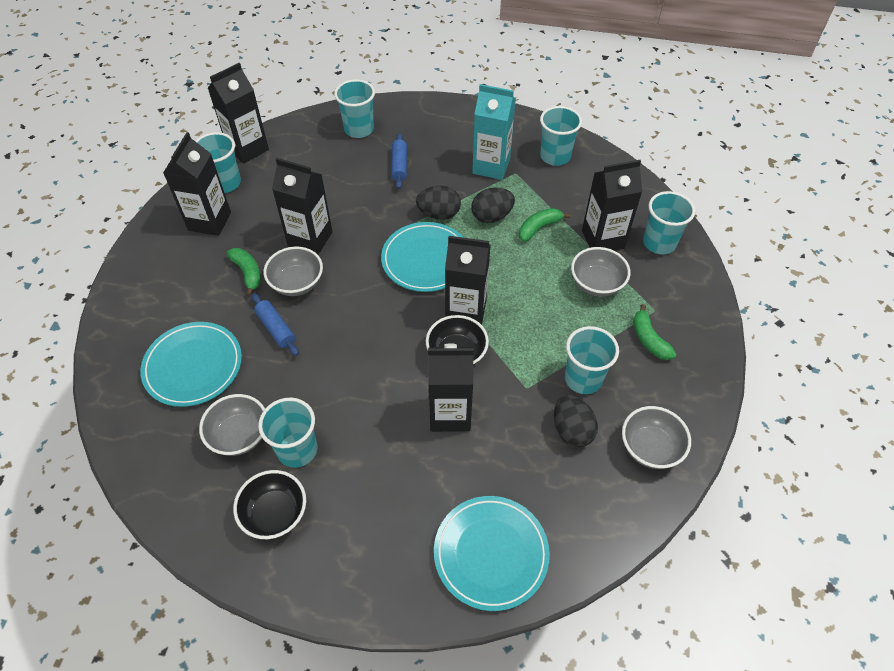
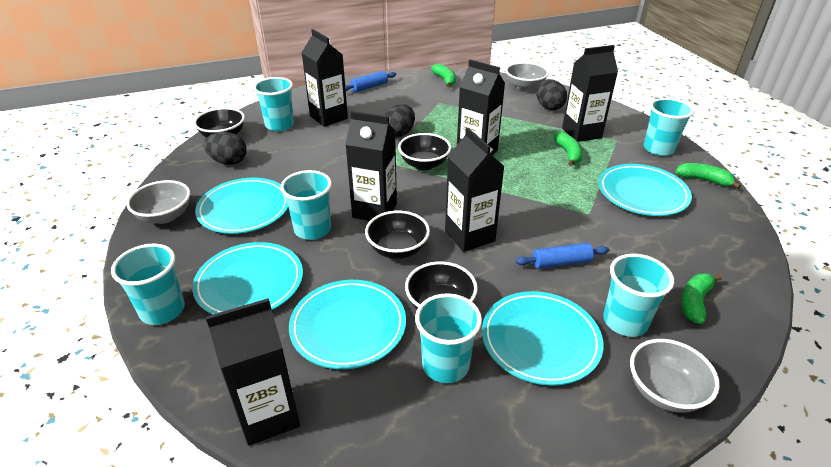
black bowl: [233,470,306,539] [426,315,489,365] = 2 -> [194,107,245,138] [365,210,430,259] [398,133,451,170] [405,261,478,309] = 4
green banana: [226,248,261,296] [519,208,570,242] [633,304,676,360] = 3 -> [431,64,456,87] [554,132,583,166] [675,163,741,189] [681,273,722,324] = 4
grey bowl: [199,394,265,456] [263,246,323,296] [571,247,630,297] [622,406,691,469] = 4 -> [126,180,190,224] [506,62,549,91] [630,339,720,413] = 3
turquoise carton: [472,84,516,180] = 1 -> none = 0
turquoise plate: [140,322,242,407] [381,222,464,292] [434,496,550,611] = 3 -> [192,242,303,314] [195,178,288,234] [289,280,406,369] [482,291,603,386] [598,164,692,216] = 5

